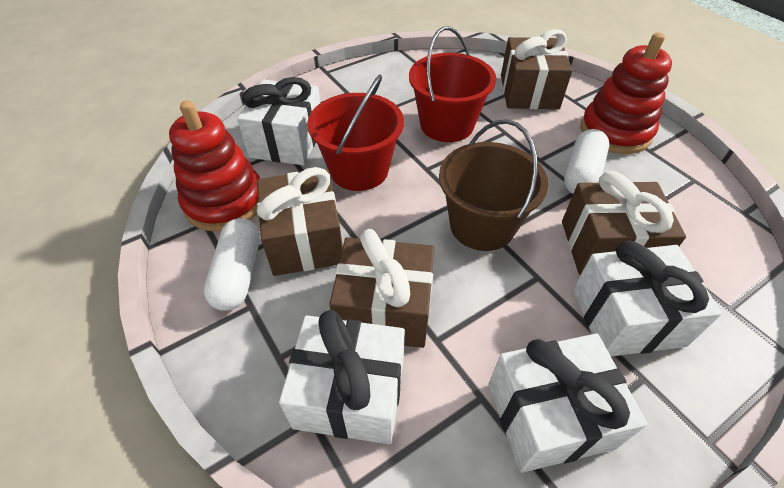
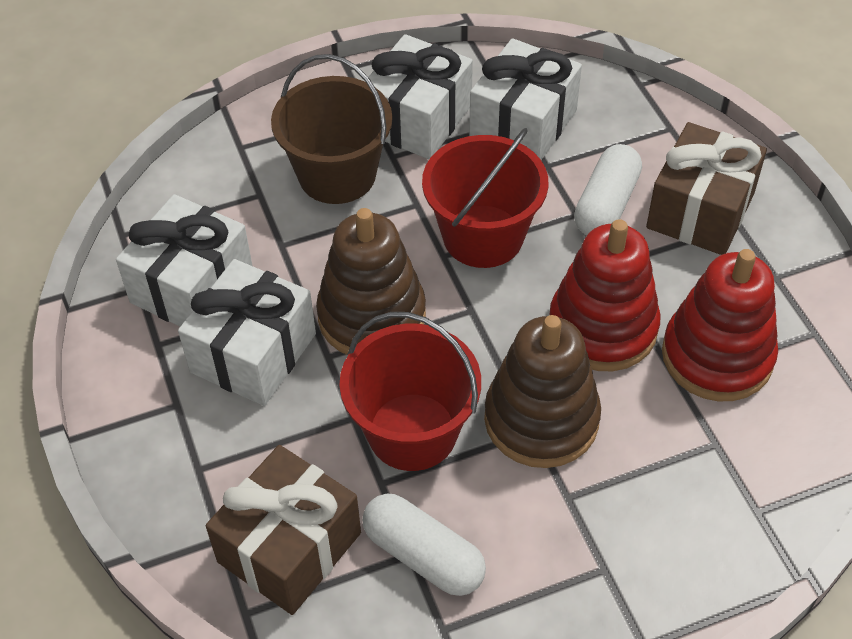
brown gift: [257,167,343,276] [329,229,434,348] [501,29,572,109] [562,171,686,275] = 4 -> [206,445,361,615] [646,122,767,255] = 2
brown stacking toy: none = 0 -> [316,208,426,355] [484,315,601,468] = 2

